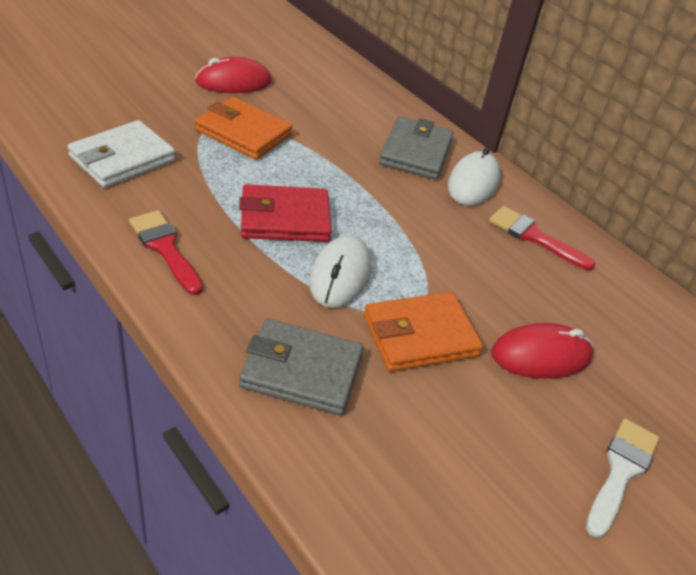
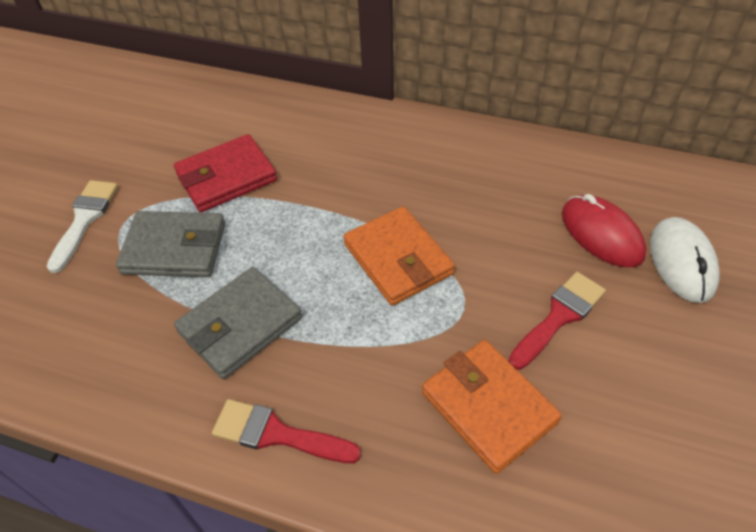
red mouse: [195,57,272,93] [491,323,593,379] = 2 -> [562,194,646,267] = 1
white mouse: [309,235,372,308] [448,148,501,205] = 2 -> [650,217,720,303] = 1
white wallet: [67,120,175,188] = 1 -> none = 0

